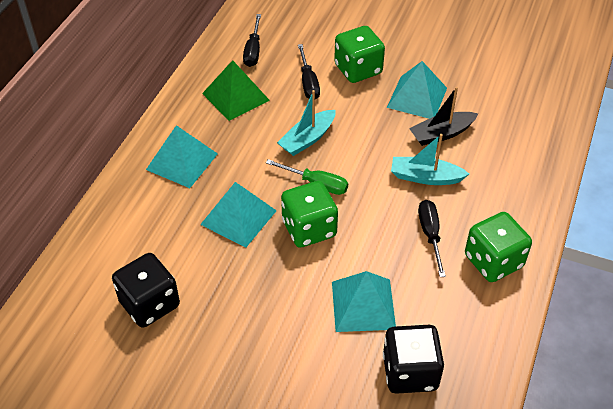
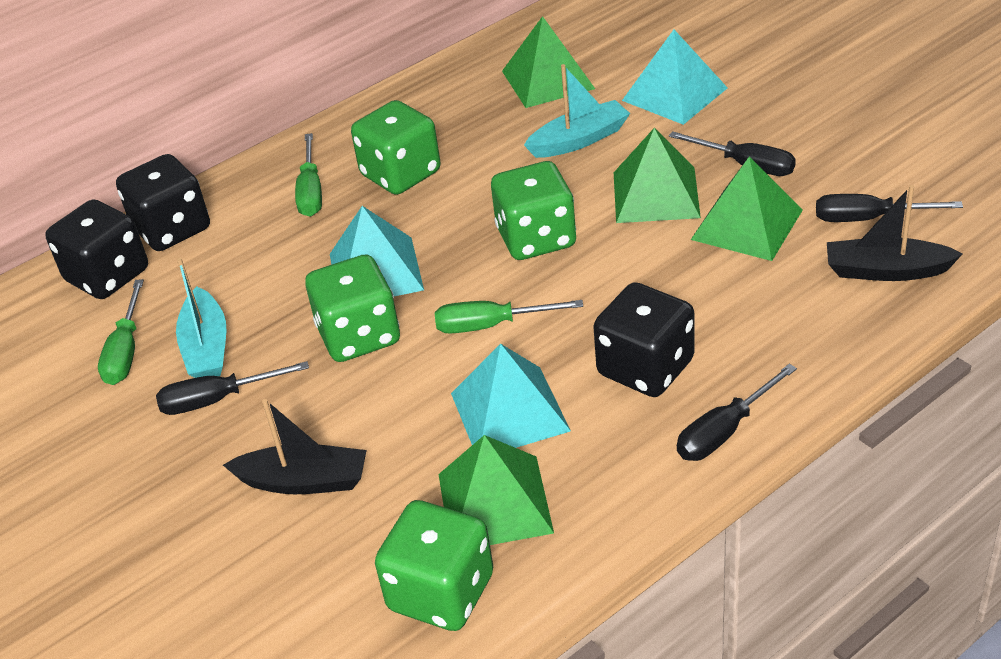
black boat: [409,87,478,146] = 1 -> [223,399,367,494] [827,185,963,281] = 2
black dice: [112,253,180,328] [383,325,444,394] = 2 -> [45,199,148,299] [116,154,210,251] [593,282,695,397] = 3
black screwdriver: [243,14,261,67] [298,44,320,99] [418,200,446,277] = 3 -> [156,361,309,415] [669,131,796,176] [677,364,797,461] [816,194,963,222] = 4
green dice: [281,181,338,248] [334,26,385,83] [465,212,532,282] = 3 -> [305,254,400,362] [351,100,441,195] [375,500,493,631] [491,161,576,260] = 4
green pyramid: [202,60,270,121] = 1 -> [438,435,554,545] [502,16,595,108] [614,128,701,223] [691,157,803,261] = 4
green screwdriver: [266,159,348,195] = 1 -> [98,279,144,385] [295,133,322,216] [435,300,583,334] = 3
turquoise pyramid: [146,125,218,188] [200,182,277,248] [332,271,396,332] [387,61,447,119] = 4 -> [330,206,424,296] [451,344,571,448] [622,30,728,125] = 3

